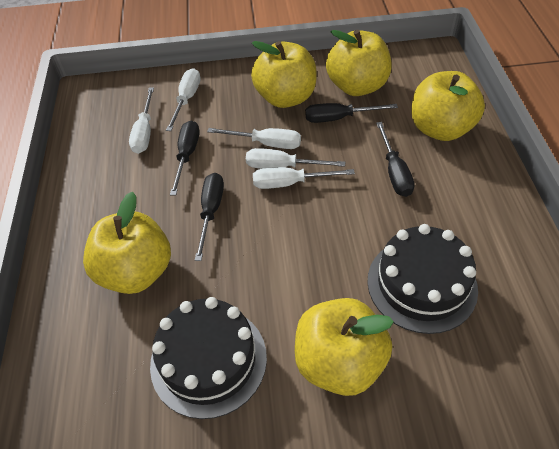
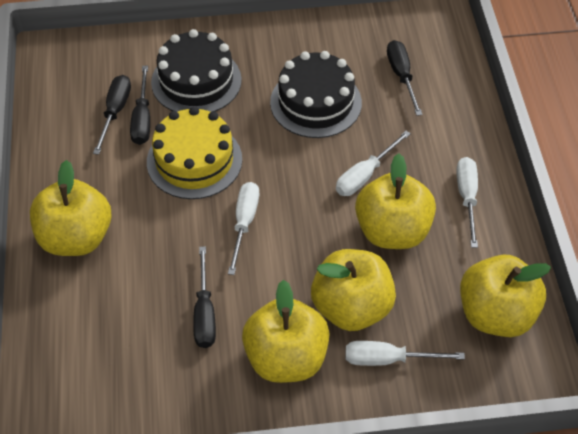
white screwdriver: [129,87,154,154] [166,68,201,131] [207,128,301,149] [246,148,345,169] [253,167,355,189] = 5 -> [228,182,259,275] [336,131,411,196] [346,341,465,366] [456,157,478,248] = 4
yellow cake: none = 0 -> [147,106,242,199] = 1

